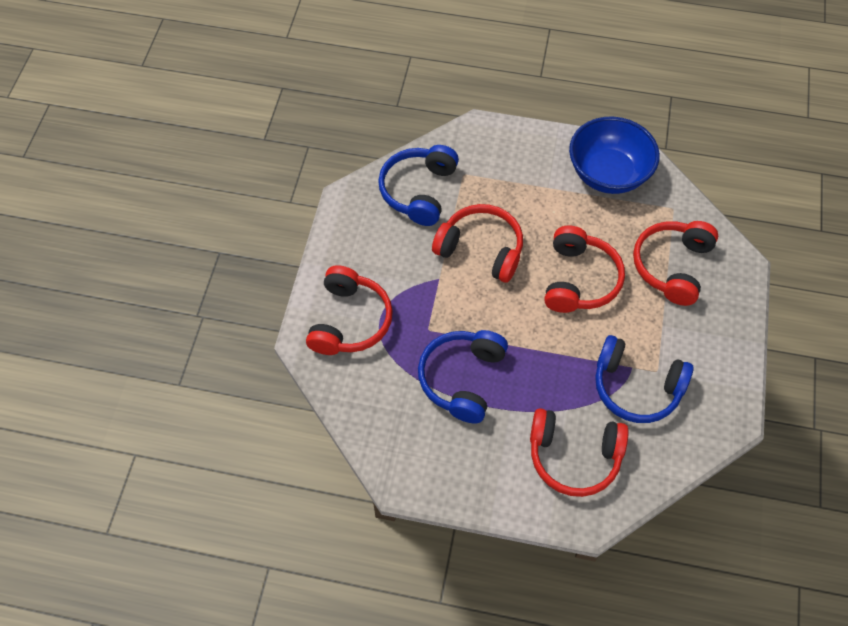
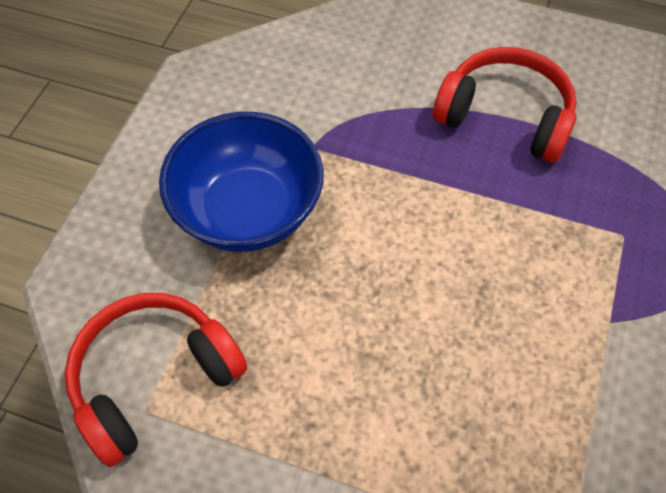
blue headphones: [378,145,459,226] [418,330,508,423] [595,335,693,423] = 3 -> none = 0
red headphones: [306,265,393,355] [432,204,523,283] [530,408,628,497] [544,225,625,313] [633,221,718,306] = 5 -> [65,293,248,467] [433,47,577,163] = 2

